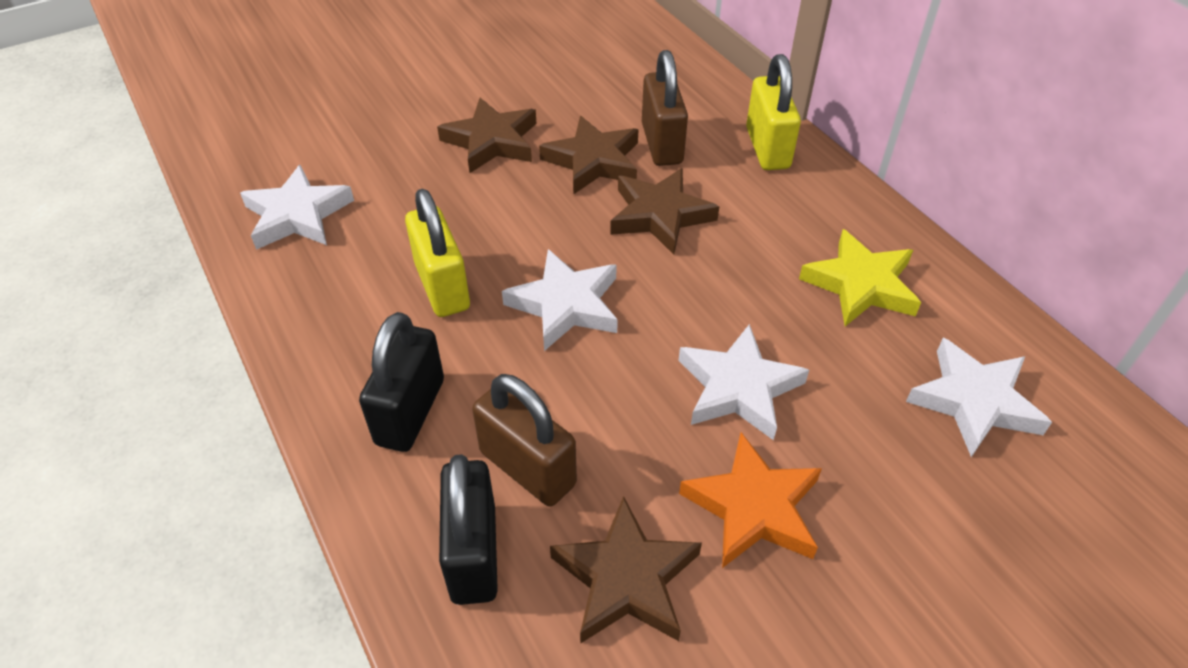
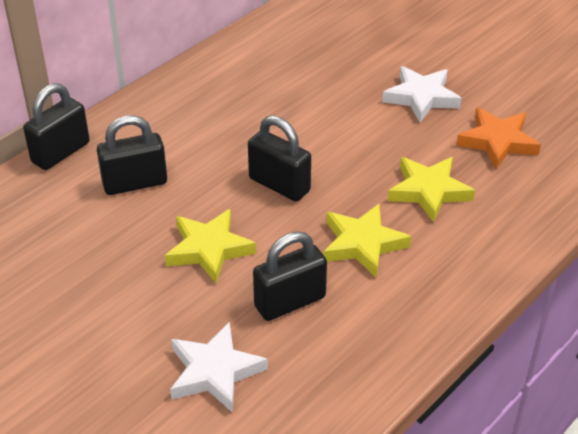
black padlock: [359,312,444,452] [439,454,498,605] = 2 -> [23,83,90,170] [97,115,167,195] [248,115,311,201] [253,231,327,321] = 4
brown padlock: [472,374,577,506] [642,50,688,166] = 2 -> none = 0
brown star: [437,98,537,173] [539,116,639,195] [550,496,702,644] [610,168,719,255] = 4 -> none = 0
white star: [240,165,354,250] [502,249,618,351] [679,324,809,440] [906,338,1052,457] = 4 -> [170,322,268,413] [382,66,462,122] = 2
yellow padlock: [405,189,470,317] [746,54,801,170] = 2 -> none = 0
yellow star: [799,229,921,326] = 1 -> [165,209,256,283] [323,204,411,278] [388,157,475,223] = 3

